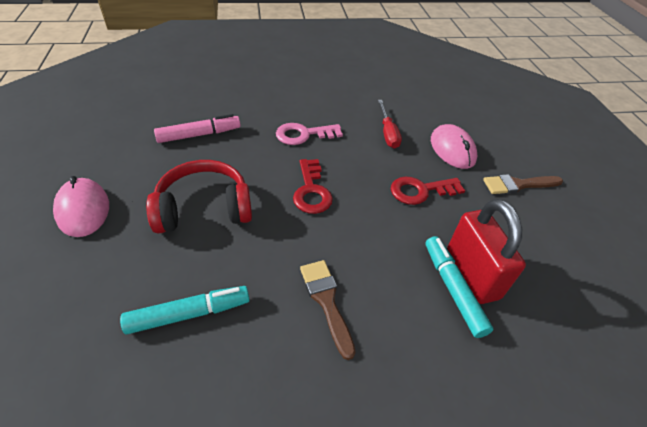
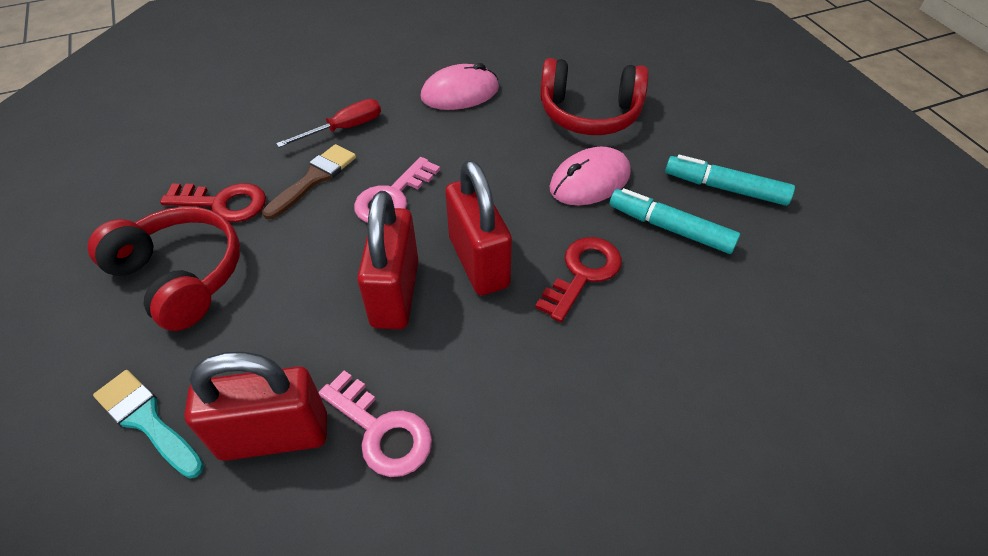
brown brush: [300,260,356,360] [483,174,563,194] = 2 -> [262,144,356,219] = 1
pink key: [276,123,343,145] = 1 -> [318,370,432,477] [354,157,440,223] = 2
pink marker: [154,114,240,143] = 1 -> none = 0
red headphones: [146,160,252,233] = 1 -> [88,206,240,331] [540,58,649,135] = 2
red padlock: [447,199,526,304] = 1 -> [184,352,327,461] [357,191,419,329] [445,160,512,295] = 3
turquoise brush: none = 0 -> [93,370,204,479] = 1

